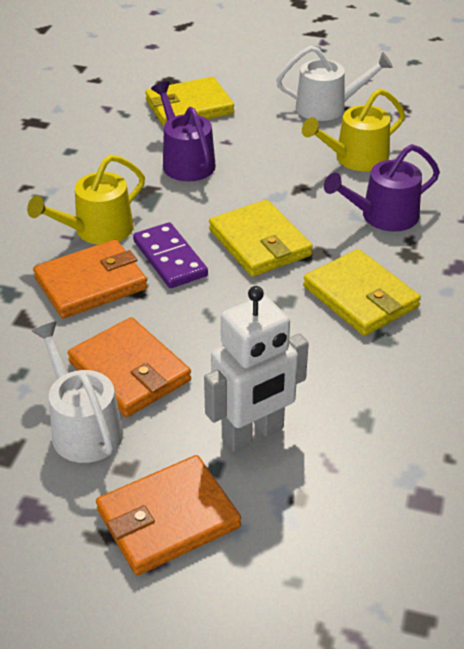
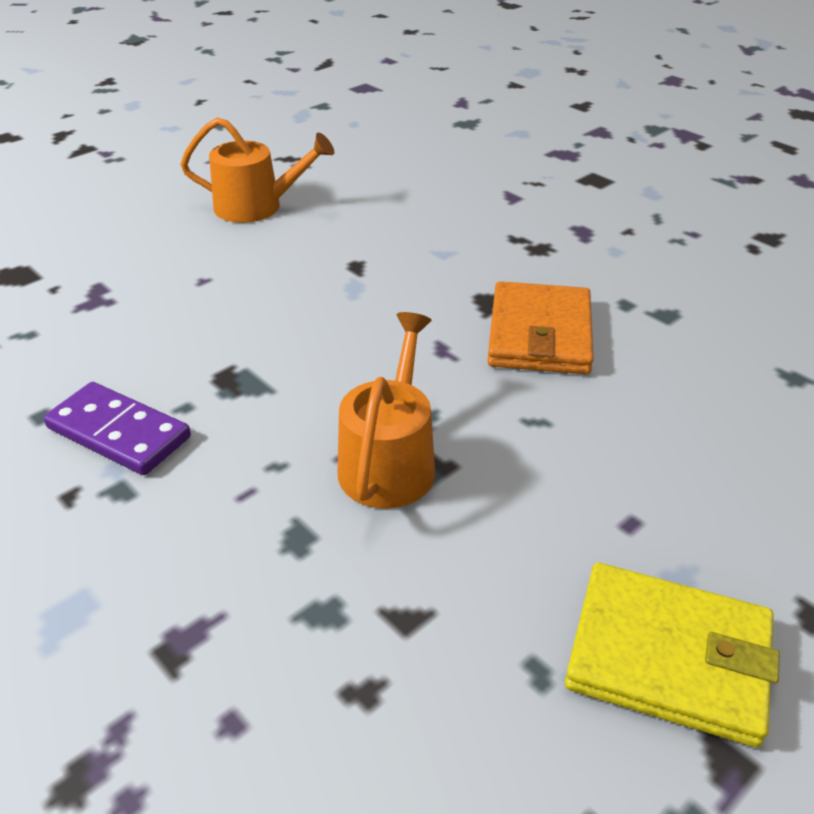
orange wallet: [33,239,147,319] [68,317,191,417] [96,455,241,576] = 3 -> [487,281,594,375] = 1
orange watering can: none = 0 -> [180,117,334,223] [338,312,435,509] = 2
purple watering can: [151,81,216,182] [324,144,440,232] = 2 -> none = 0
white robot: [204,286,309,452] = 1 -> none = 0
white watering can: [32,321,123,463] [276,46,393,121] = 2 -> none = 0
yellow wallet: [145,77,234,127] [209,200,313,277] [303,249,421,336] = 3 -> [565,563,780,748] = 1
yellow watering can: [27,155,145,245] [302,89,405,171] = 2 -> none = 0

